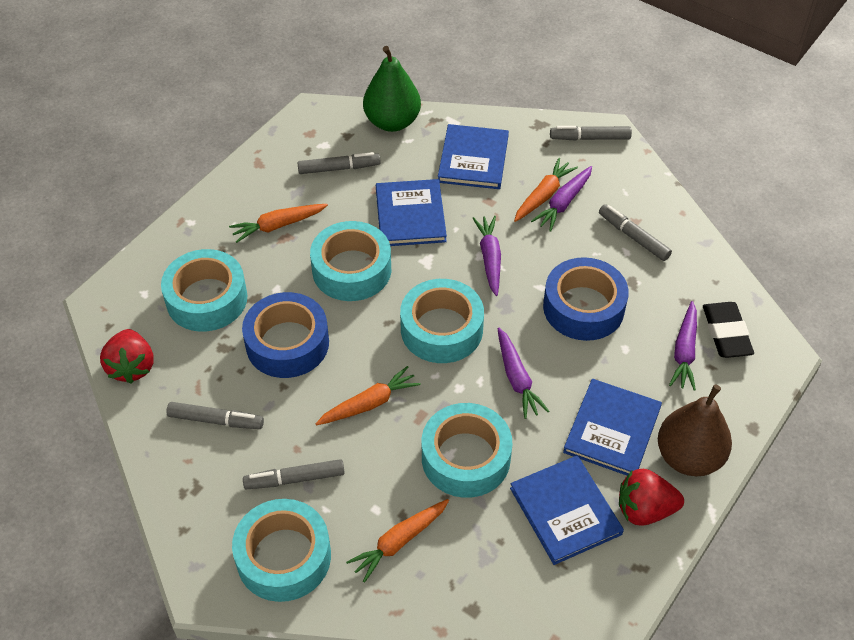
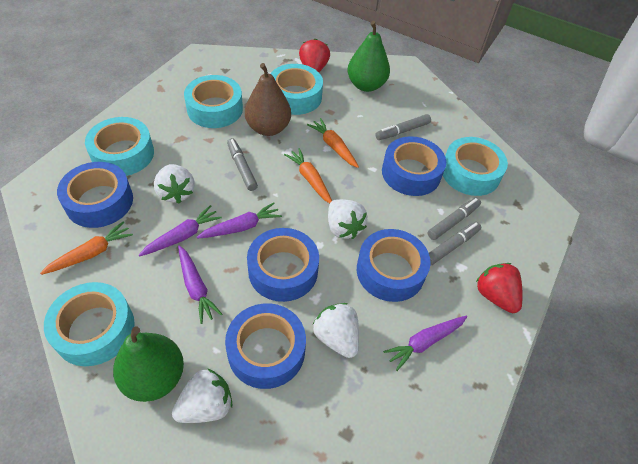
black eraser: [703,302,754,358] = 1 -> none = 0
blue book: [376,179,447,246] [438,124,509,189] [510,455,624,565] [563,379,662,475] = 4 -> none = 0
blue tape: [242,292,329,378] [543,257,629,341] = 2 -> [57,162,133,228] [225,303,306,389] [247,228,319,302] [357,229,431,302] [382,136,446,196] = 5
green pear: [363,46,421,132] = 1 -> [113,326,184,402] [347,21,390,92] = 2
grey marker: [166,402,264,429] [243,459,345,489] [298,152,381,174] [550,126,632,141] [599,204,672,261] = 5 -> [227,138,258,191] [375,114,431,140] [428,198,481,240] [429,222,481,265] = 4
orange carrot: [229,204,328,243] [315,366,421,425] [346,499,449,583] [514,158,578,222] = 4 -> [40,222,133,275] [284,148,332,203] [307,118,359,168] = 3
white strawberry: none = 0 -> [154,164,195,204] [172,368,232,423] [313,303,359,358] [328,199,367,239] = 4

